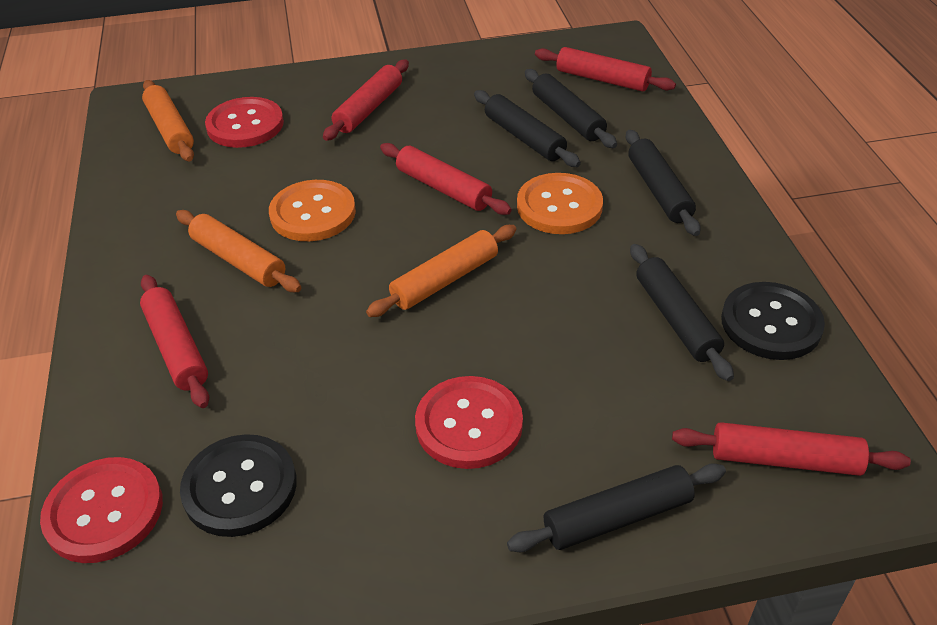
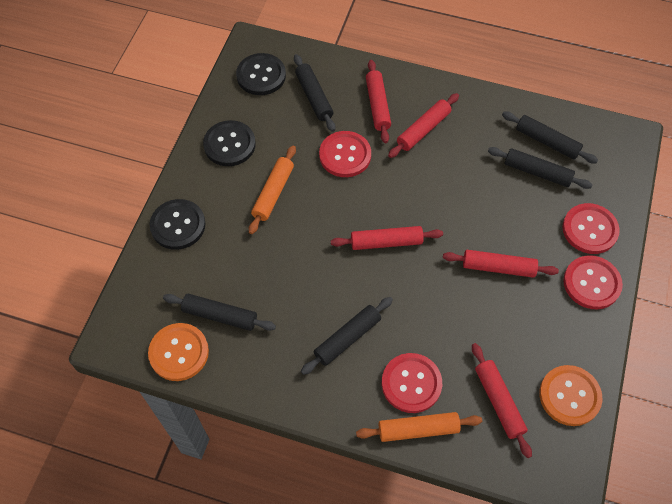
black button: [180,434,297,537] [721,282,825,360] = 2 -> [150,199,206,250] [203,120,256,166] [236,53,286,95] = 3
orange rolling pin: [142,80,194,161] [176,210,301,292] [366,225,517,317] = 3 -> [249,145,296,234] [356,412,482,442] = 2
red button: [40,457,163,563] [205,97,284,148] [415,376,523,469] = 3 -> [319,131,371,177] [382,353,442,413] [562,203,620,254] [563,255,623,309] = 4

